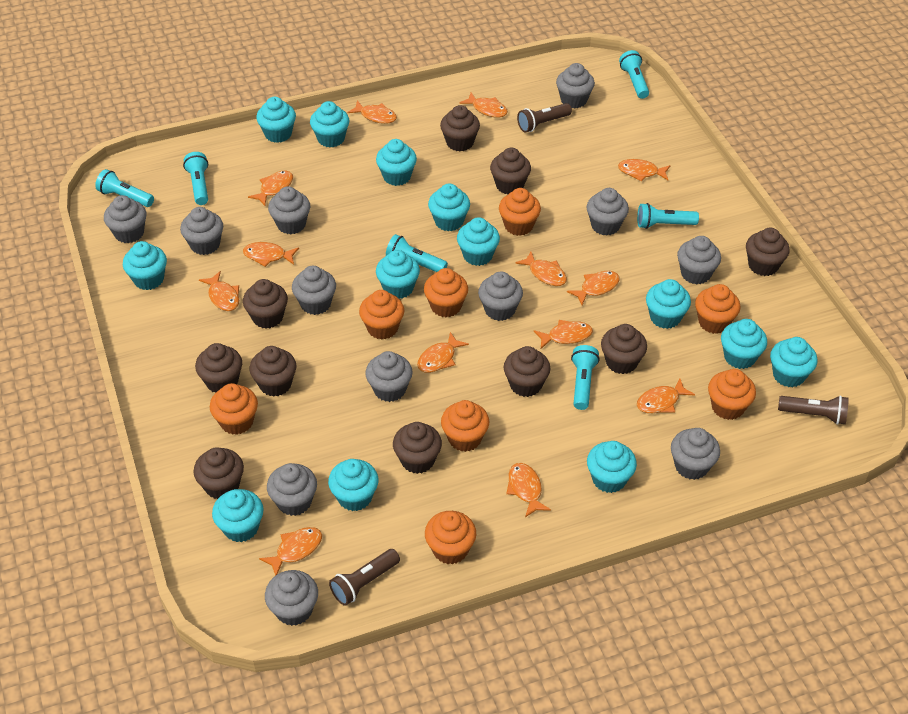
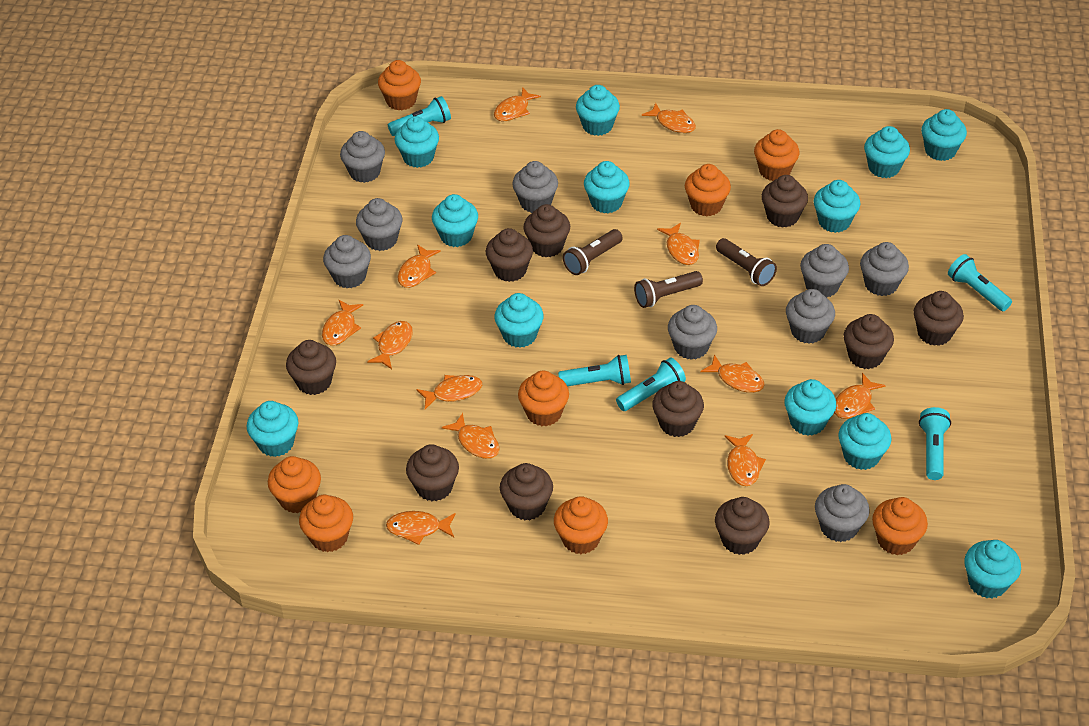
grey cupcake: [104,195,146,243] [180,207,223,255] [265,570,318,626] [267,463,317,516] [268,186,310,234] [292,266,336,315] [365,351,413,402] [478,272,523,321] [556,63,595,109] [587,188,629,236] [671,428,720,480] [677,236,721,285] = 12 -> [323,235,371,288] [340,131,385,183] [356,198,402,251] [512,161,558,213] [668,305,717,360] [786,289,835,344] [800,244,849,298] [815,484,870,542] [860,242,909,296] = 9
orange fish: [199,271,239,311] [243,242,299,267] [248,171,293,206] [259,527,322,576] [347,100,397,124] [417,332,469,373] [459,92,508,118] [506,463,551,517] [515,252,567,286] [534,320,593,349] [567,271,620,305] [618,159,671,182] [637,378,695,413] = 13 -> [322,300,363,346] [367,321,413,369] [386,511,455,545] [397,244,441,288] [417,375,482,409] [442,413,500,459] [494,87,541,121] [642,103,696,133] [657,223,700,265] [700,354,765,393] [725,434,766,486] [834,373,886,419] = 12
turquoise cupcake: [123,241,167,290] [212,489,264,542] [256,97,296,143] [310,101,349,147] [328,459,379,511] [376,139,417,186] [376,250,420,299] [428,183,470,231] [457,217,500,266] [587,441,637,493] [646,279,691,329] [721,319,767,369] [770,337,818,387] = 13 -> [247,401,298,457] [395,116,439,168] [432,194,478,247] [494,293,544,348] [576,85,620,136] [584,161,630,213] [784,379,836,436] [814,180,860,233] [838,413,891,470] [864,126,910,178] [921,109,967,161] [964,540,1021,599] = 12
turquoise flashlight: [95,169,154,207] [183,152,208,205] [386,234,448,272] [571,345,600,410] [619,50,649,99] [637,203,699,229] = 6 -> [388,96,451,136] [558,355,631,386] [616,358,686,411] [919,407,951,480] [948,254,1012,311] = 5

